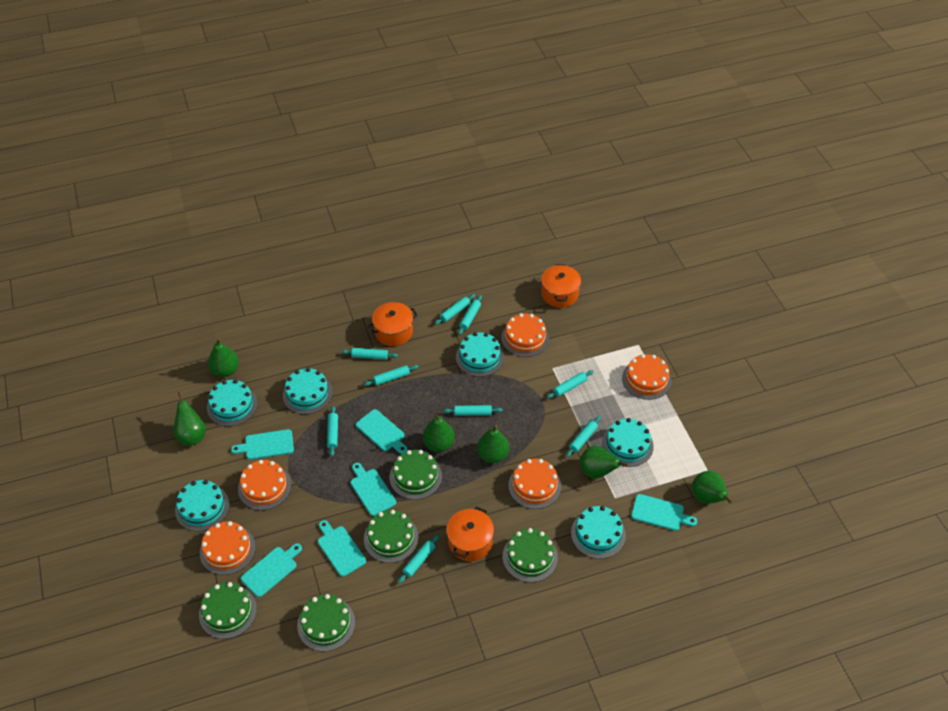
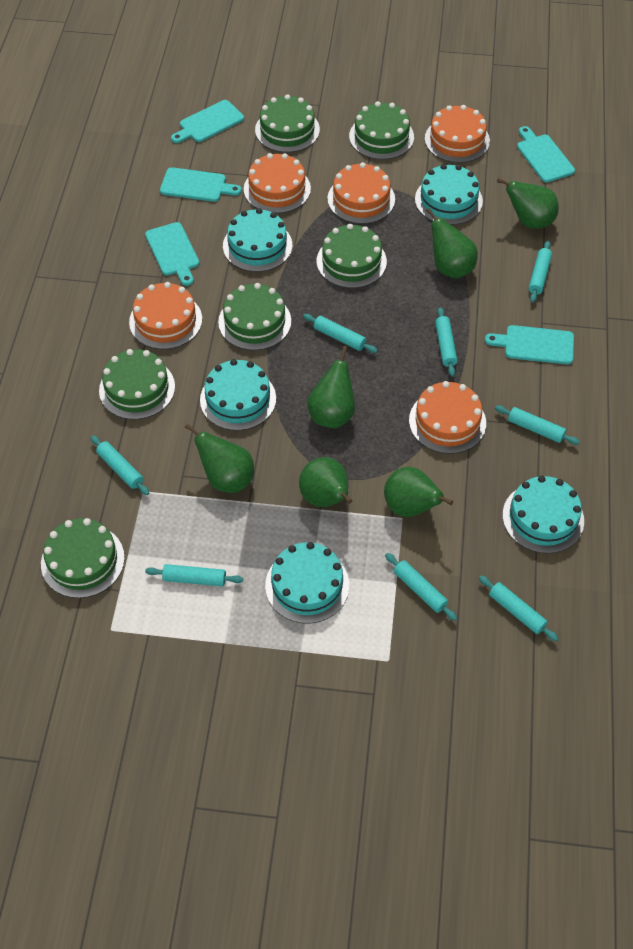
green cake: [199,582,257,639] [297,594,355,652] [364,510,419,563] [390,450,442,500] [503,528,558,582] = 5 -> [41,518,125,598] [99,349,175,420] [218,283,291,350] [255,94,320,152] [317,224,387,288] [349,101,414,160] = 6
orange pot: [368,302,418,346] [446,507,494,561] [541,264,581,308] = 3 -> none = 0
turquoise cake: [175,480,229,531] [207,379,257,426] [283,368,333,414] [456,332,504,377] [571,506,626,559] [602,418,654,467] = 6 -> [200,359,276,431] [223,208,292,272] [265,542,349,623] [415,164,483,225] [503,476,584,554] = 5
turquoise cutting board: [231,429,294,460] [241,544,302,597] [318,520,366,577] [350,463,396,516] [356,409,407,454] [631,494,697,531] = 6 -> [145,222,200,286] [160,167,242,202] [171,100,244,143] [485,325,574,365] [517,126,575,182] = 5
turquoise rolling pin: [327,406,338,456] [342,348,398,360] [364,365,419,386] [398,535,439,584] [435,294,475,325] [444,405,503,416] [458,295,482,335] [547,370,594,399] [566,416,601,457] = 9 -> [91,435,149,495] [145,564,243,587] [303,314,378,353] [385,553,457,621] [435,307,457,377] [479,576,558,641] [495,405,580,445] [529,241,552,302] = 8

